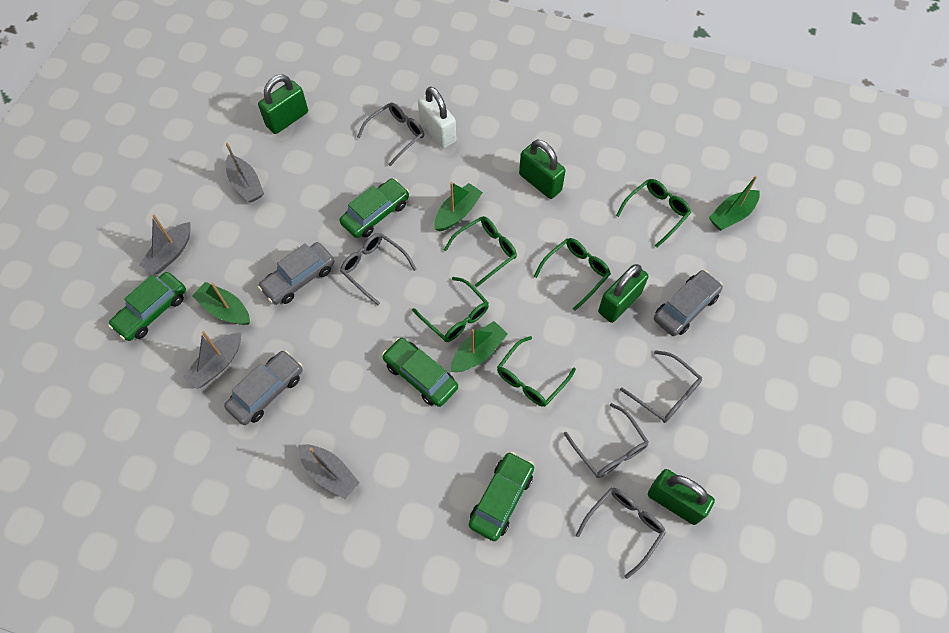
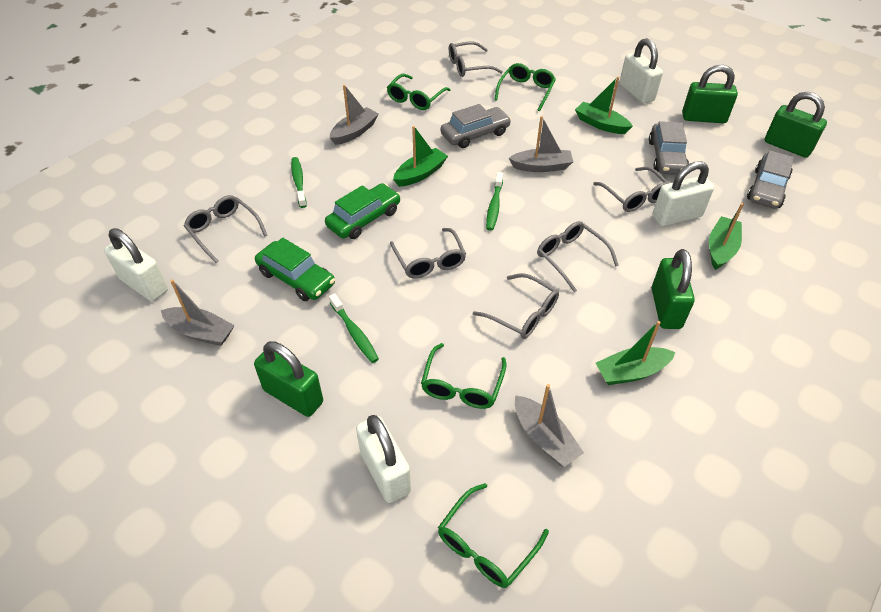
green car: [108,272,186,341] [340,178,409,238] [382,338,458,407] [469,452,534,541] = 4 -> [255,238,335,301] [325,183,401,239] = 2
green glasses: [412,277,489,342] [444,216,517,287] [497,336,576,407] [534,238,611,311] [616,179,691,247] = 5 -> [387,74,450,110] [421,343,507,409] [438,483,549,588] [494,63,556,111] = 4
green toothbrush: none = 0 -> [291,157,307,208] [329,293,379,363] [486,172,503,231] = 3
grey glasses: [340,233,417,305] [357,103,424,166] [564,403,649,478] [576,488,666,579] [620,350,702,423] = 5 -> [184,195,267,263] [390,228,466,279] [449,42,503,77] [473,273,559,339] [537,221,619,292] [593,167,669,212] = 6
white padlock: [418,87,456,148] = 1 -> [104,228,168,301] [356,415,411,503] [619,38,663,104] [652,161,714,226] = 4

